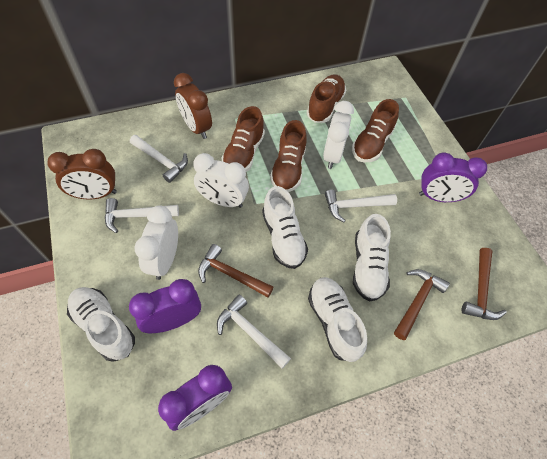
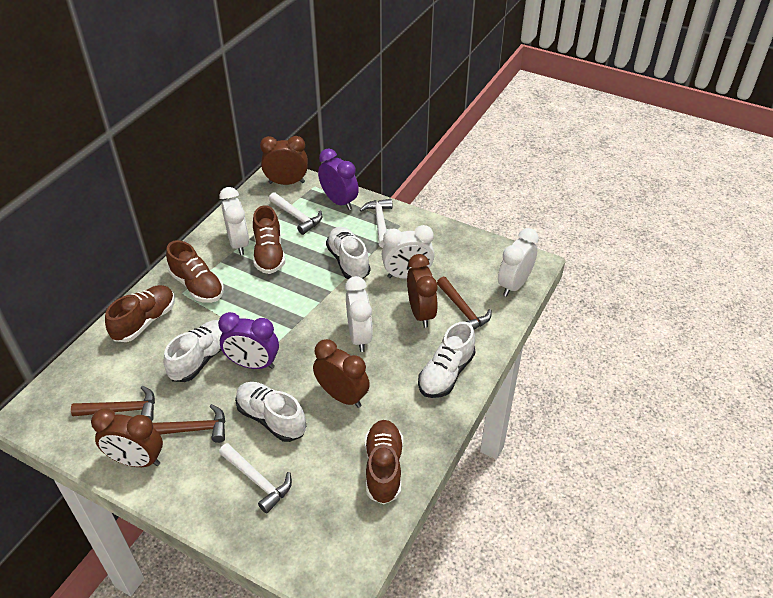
brown clock: [48,149,117,200] [174,73,212,139] = 2 -> [91,408,163,467] [260,136,308,185] [313,339,370,408] [407,254,438,328] = 4
purple clock: [129,279,201,333] [158,365,232,431] [419,152,487,202] = 3 -> [218,312,279,369] [318,148,359,210] = 2
white clock: [135,205,178,280] [193,153,249,208] [323,101,354,169] = 3 -> [219,187,249,255] [345,276,373,352] [382,225,435,279] [498,228,539,296] = 4
white hammer: [105,198,179,233] [130,135,188,183] [217,295,291,369] [325,189,397,222] = 4 -> [219,443,292,513] [269,192,322,235] [360,199,393,248] = 3

